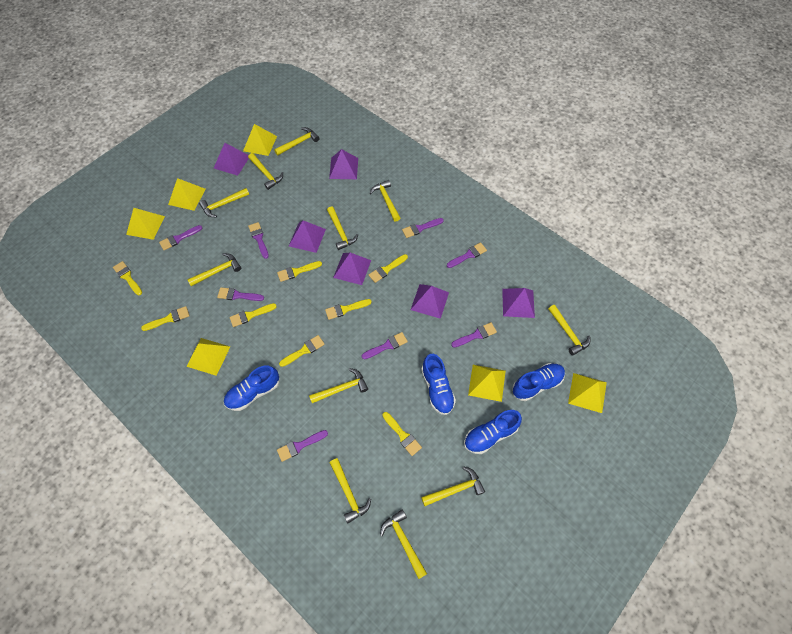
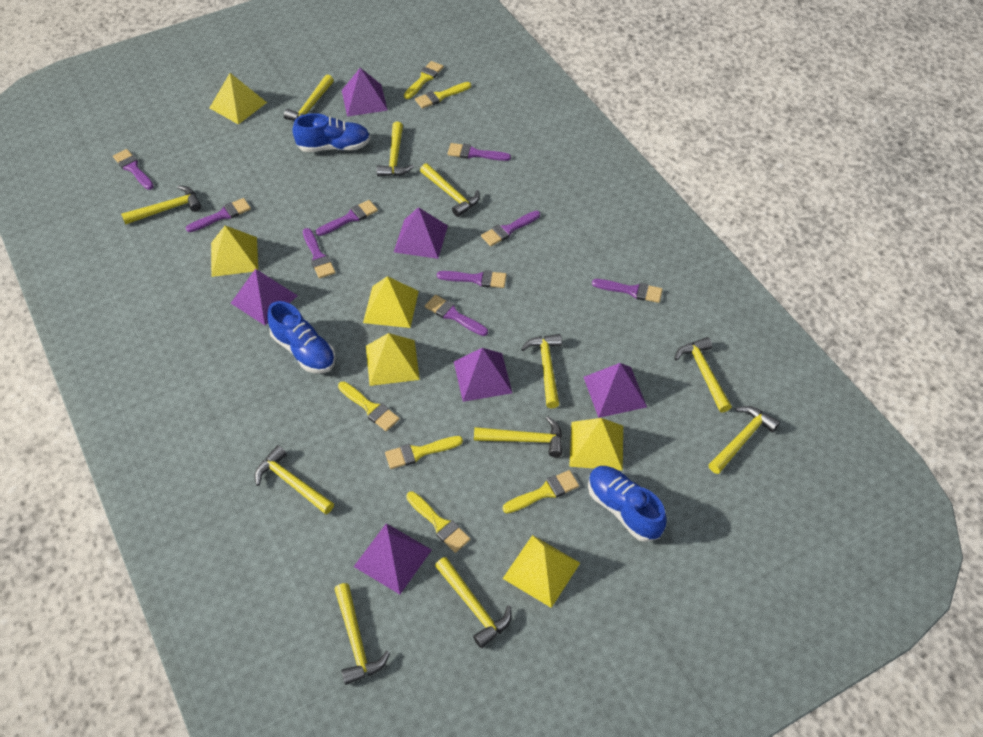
blue shoe: [224,366,279,411] [421,354,456,415] [464,410,522,454] [512,363,565,401] = 4 -> [267,301,336,373] [293,113,370,152] [588,466,667,542] = 3
purple brush: [159,225,202,250] [217,287,264,301] [248,222,269,259] [277,430,328,462] [362,332,408,359] [402,218,444,238] [447,242,487,268] [451,322,497,347] = 8 -> [113,149,154,190] [186,198,251,232] [303,228,335,279] [316,200,378,236] [425,295,488,336] [437,270,507,288] [448,143,511,161] [481,211,540,246] [592,279,663,303] = 9
yellow brush: [113,261,142,295] [141,306,189,331] [230,303,277,327] [277,261,322,282] [279,335,325,367] [325,299,372,320] [368,254,408,283] [382,412,422,456] = 8 -> [338,381,400,431] [385,436,463,469] [404,61,444,99] [406,491,470,553] [415,82,471,109] [502,470,579,513] = 6

